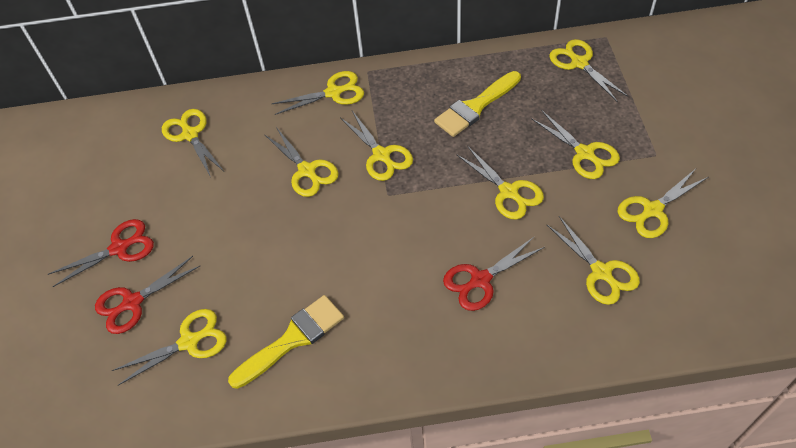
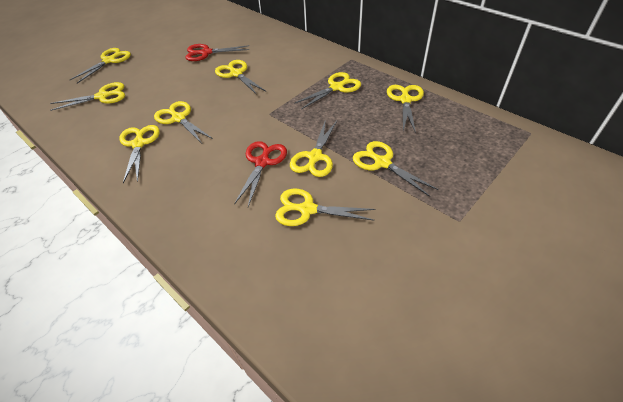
red scissors: [48,219,154,287] [95,256,200,334] [443,237,545,311] = 3 -> [185,44,249,61] [234,141,287,207] = 2
yellow brush: [228,295,344,389] [434,71,521,137] = 2 -> none = 0

